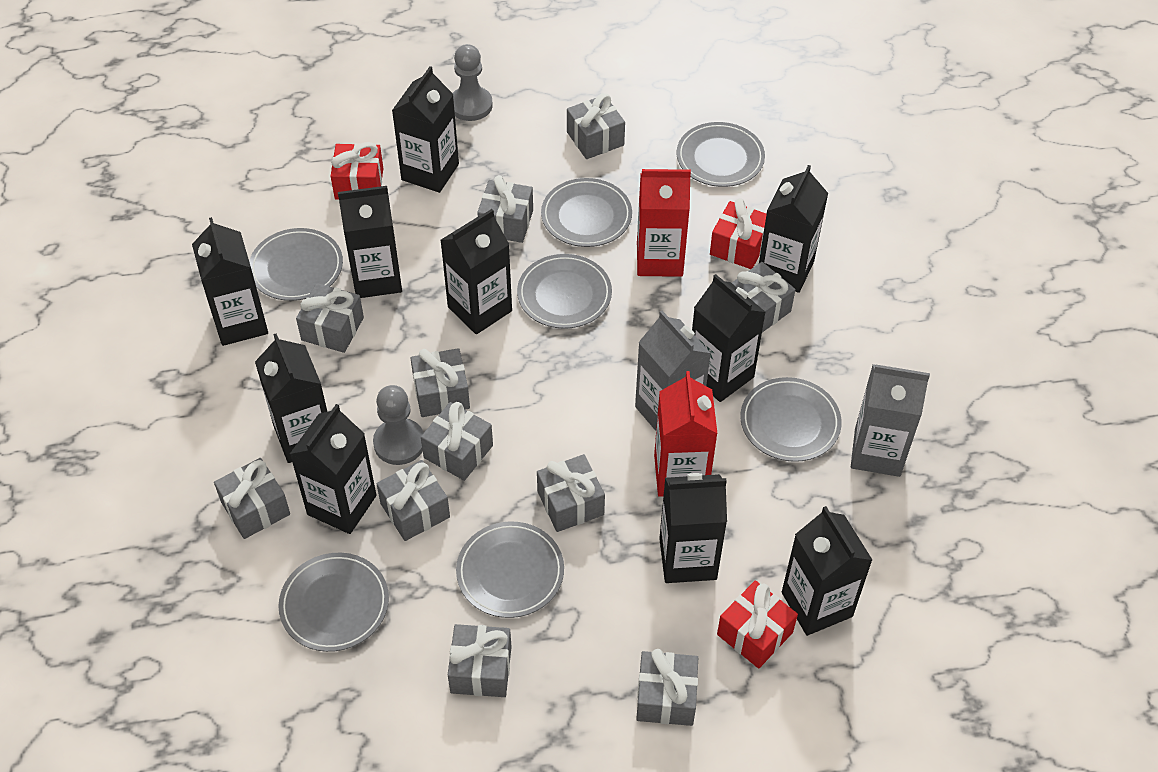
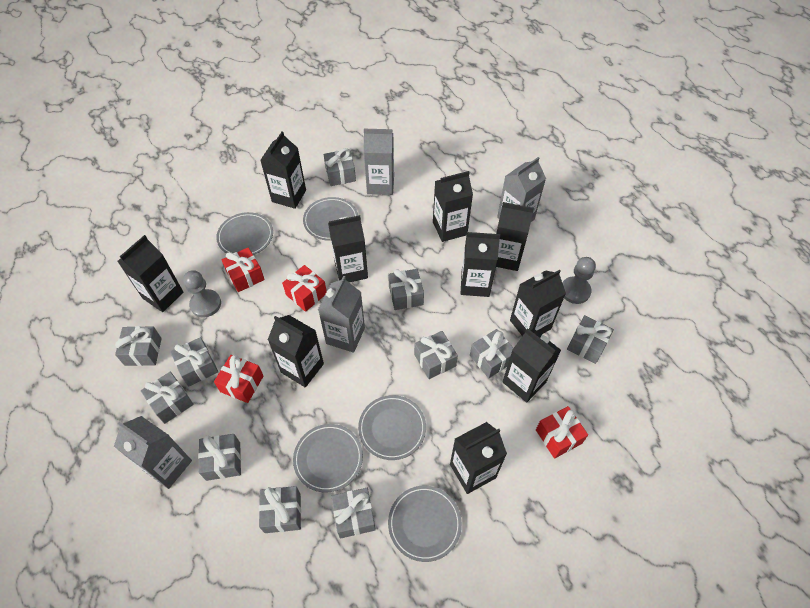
grey carton: [635,311,711,431] [851,364,930,477] = 2 -> [114,416,192,489] [318,276,365,353] [364,129,394,195] [497,157,546,222] = 4
grey plate: [249,228,343,301] [278,553,389,652] [456,521,564,618] [517,254,612,329] [541,178,632,247] [677,122,765,187] [740,377,842,462] = 7 -> [216,212,273,255] [293,424,363,493] [303,197,358,241] [358,395,426,460] [388,486,462,562] = 5
red carton: [637,169,691,277] [654,371,718,497] = 2 -> none = 0
red gift: [331,142,383,200] [710,198,767,269] [717,581,798,669] = 3 -> [214,355,263,403] [222,247,265,292] [282,265,327,312] [536,406,588,459] = 4

